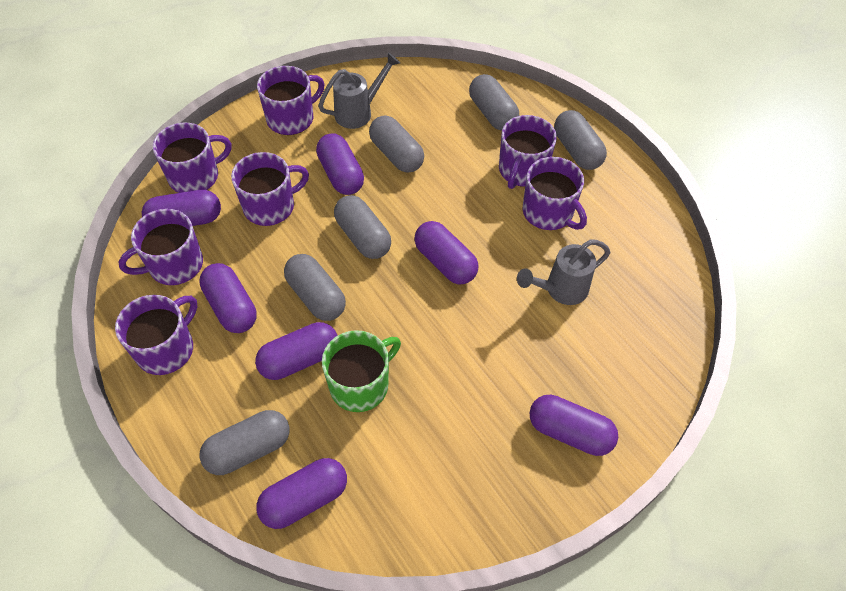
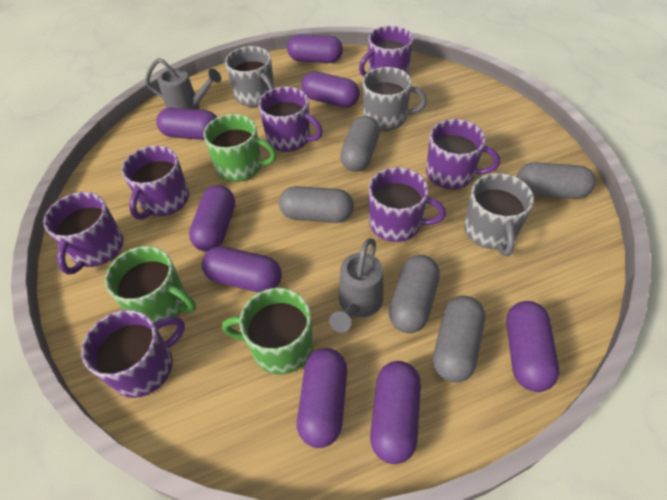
green mug: [322,330,401,412] = 1 -> [105,246,196,323] [203,114,277,182] [222,288,313,374] = 3
grey capsule: [199,410,290,475] [284,254,346,321] [334,195,391,259] [369,116,424,173] [469,74,519,131] [554,110,607,170] = 6 -> [279,186,354,223] [340,116,380,172] [389,255,440,333] [433,296,485,382] [517,162,596,199] = 5
grey mug: none = 0 -> [225,46,274,107] [363,67,427,131] [464,173,534,256] = 3
purple capsule: [142,190,221,226] [199,263,257,333] [255,322,338,380] [256,458,347,529] [316,133,364,195] [414,221,478,284] [529,395,618,456] = 7 -> [156,108,218,140] [189,185,235,252] [202,246,282,293] [287,34,343,63] [297,348,347,448] [301,71,360,108] [370,361,421,464] [506,301,559,392] = 8

